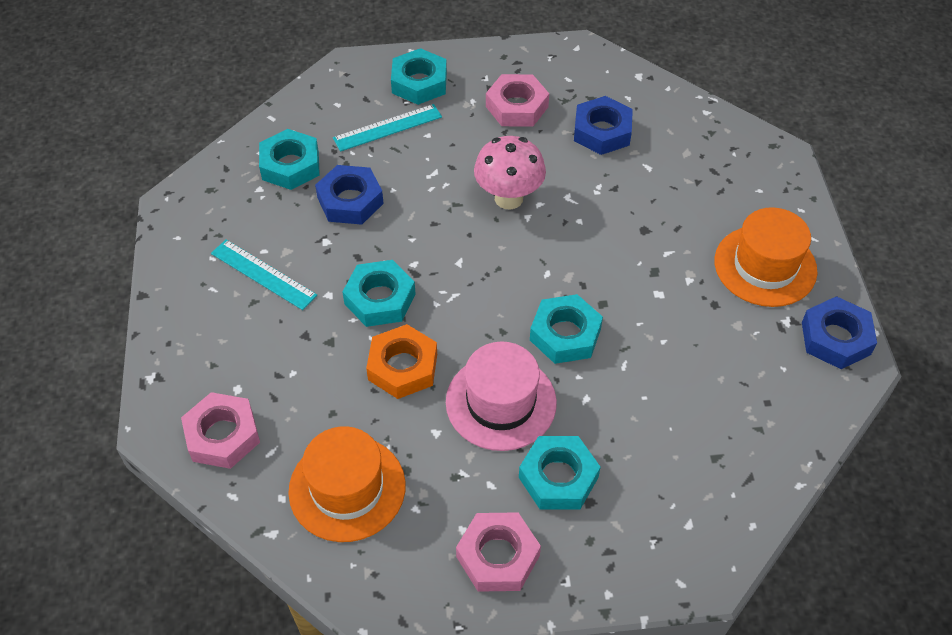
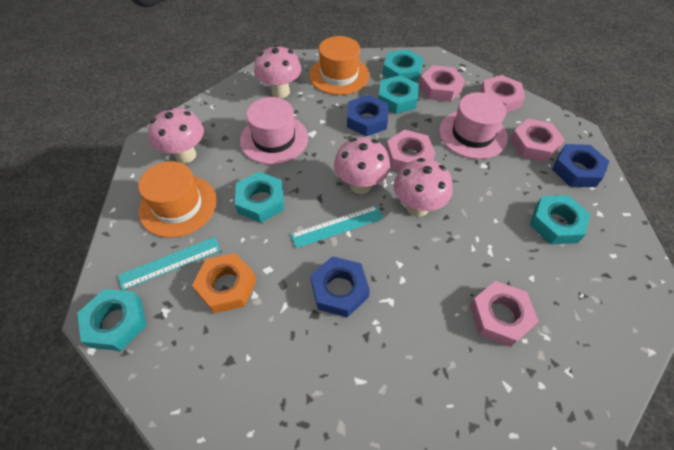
pink hat: [446,342,557,451] = 1 -> [240,97,308,164] [439,92,508,159] = 2
pink mushroom: [474,136,546,210] = 1 -> [148,107,204,163] [254,45,301,98] [334,137,390,194] [394,158,453,217] = 4
pink nut: [181,392,260,469] [456,512,541,592] [486,74,549,126] = 3 -> [386,130,435,171] [419,65,465,102] [470,281,539,347] [480,75,525,113] [510,119,565,162] = 5

